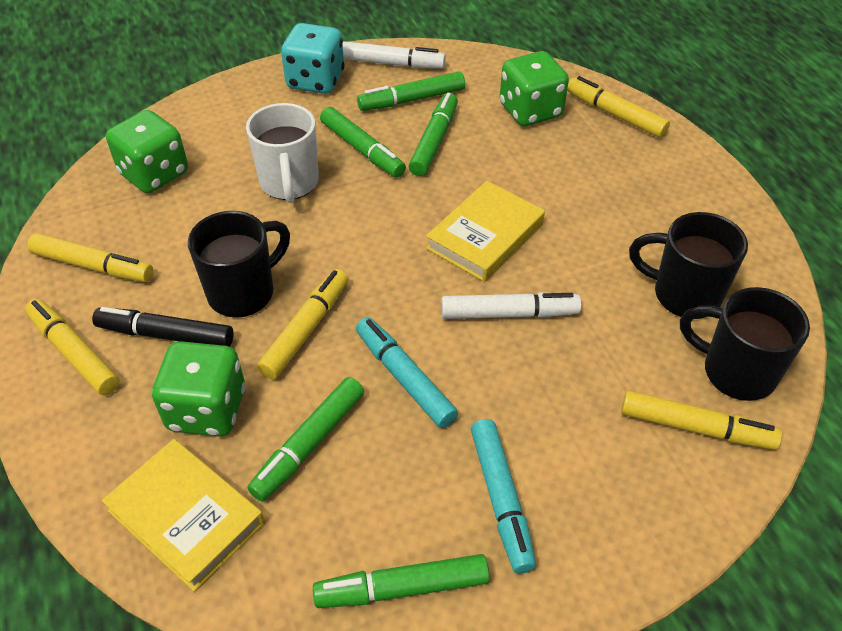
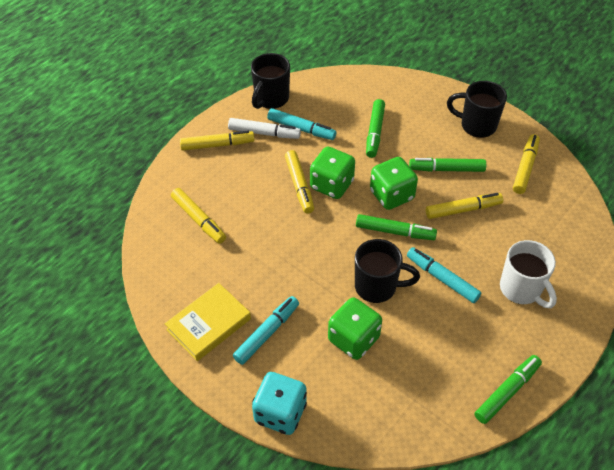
black marker: [92,307,234,347] = 1 -> none = 0
green marker: [247,377,364,502] [313,554,489,608] [320,107,406,177] [357,72,465,111] [409,93,458,176] = 5 -> [356,214,437,240] [366,99,385,158] [409,158,486,172] [475,355,542,424] = 4
turquoise marker: [356,317,458,428] [471,419,536,574] = 2 -> [233,296,299,365] [267,108,337,140] [407,247,482,303] = 3
white marker: [343,41,446,69] [441,292,582,319] = 2 -> [228,118,301,139] = 1
yellow book: [102,439,265,592] [426,181,545,282] = 2 -> [165,283,251,361] = 1

